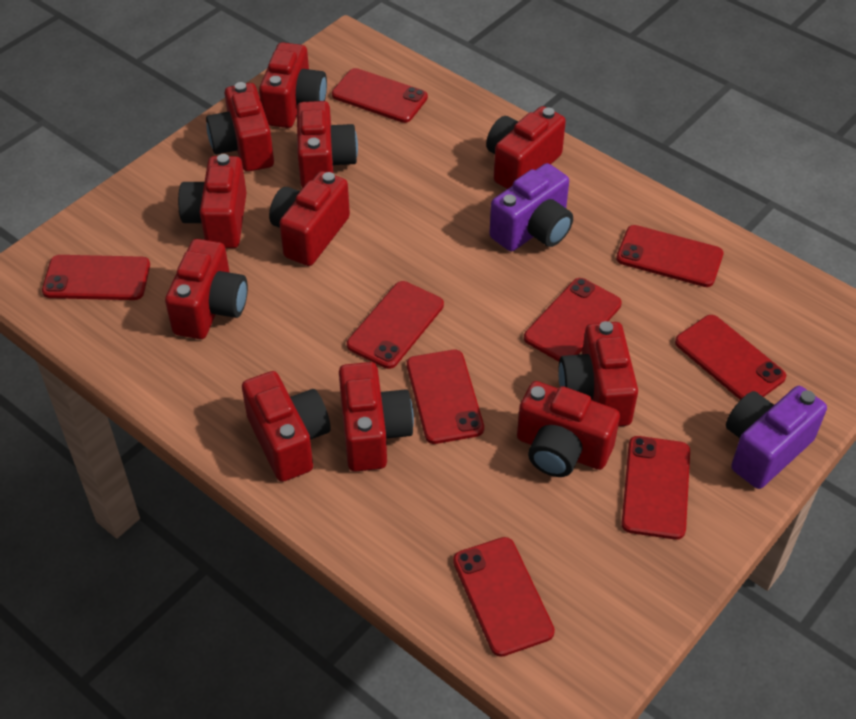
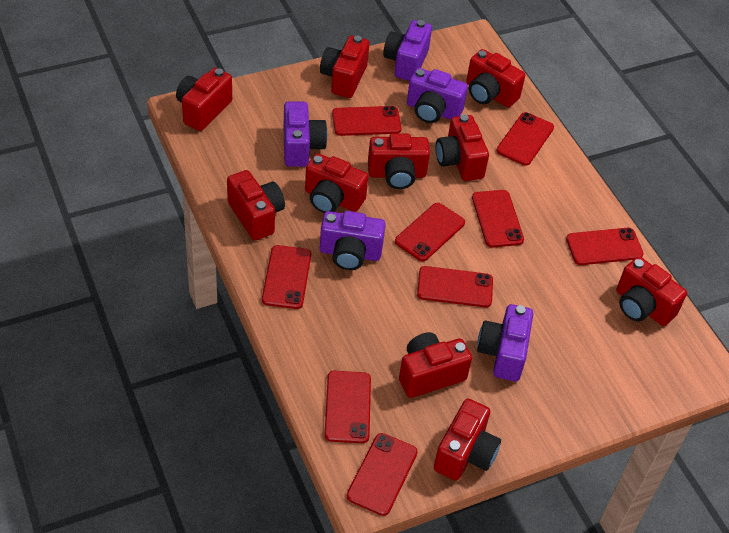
purple camera: [489,163,573,251] [726,386,827,489] = 2 -> [283,101,328,167] [320,211,386,270] [383,20,432,81] [407,68,468,123] [477,304,533,381] = 5
red camera: [165,239,248,339] [178,154,247,248] [206,82,274,172] [242,371,331,482] [259,42,327,128] [269,171,350,266] [297,101,358,188] [339,362,414,472] [486,106,566,189] [517,381,620,477] [559,321,638,427] = 11 -> [176,68,232,131] [227,170,285,240] [305,153,368,213] [320,35,369,98] [368,133,430,189] [399,332,472,398] [434,399,501,481] [436,114,489,181] [466,49,525,107] [616,256,687,326] = 10

